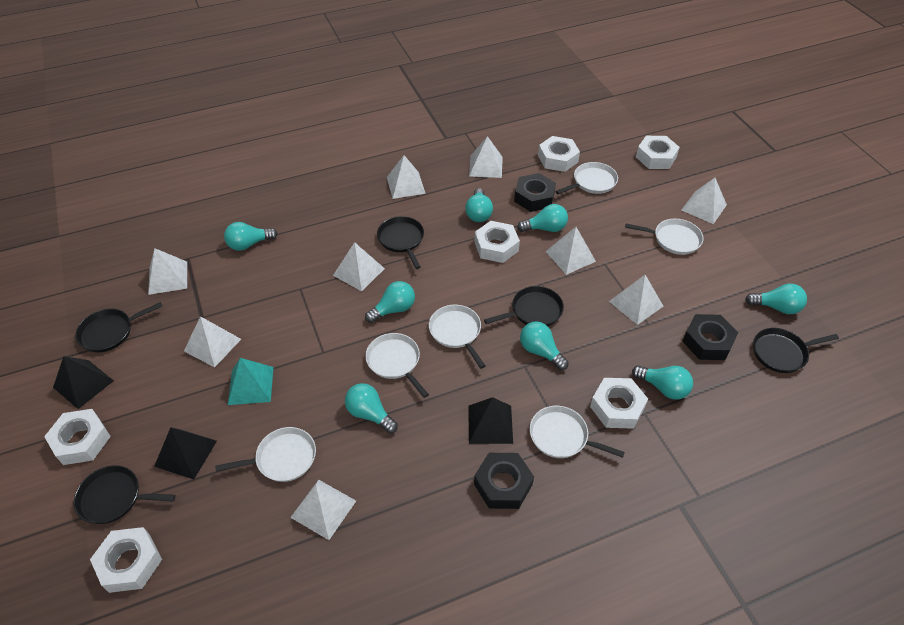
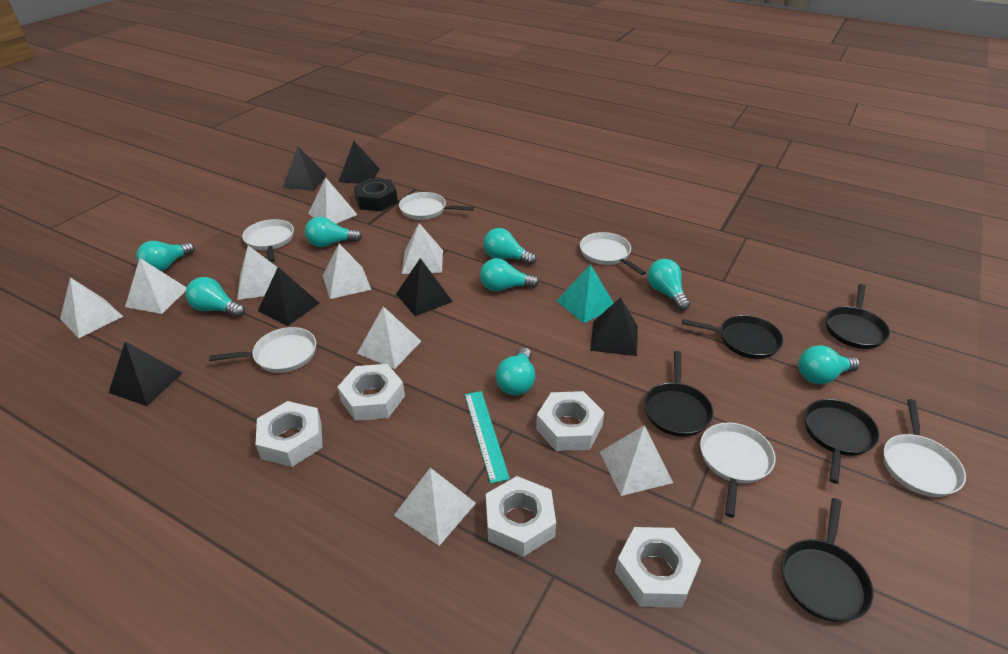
black nut: [474,453,534,509] [514,173,556,212] [682,314,738,360] = 3 -> [353,178,398,211] = 1
black pyramid: [53,356,114,409] [154,427,217,479] [468,397,513,444] = 3 -> [109,341,182,406] [258,267,319,326] [283,146,327,191] [339,141,380,184] [396,258,453,316] [590,297,638,356] = 6
turquoise ruler: none = 0 -> [465,391,510,483] = 1
white nut: [44,409,111,465] [90,527,162,593] [474,221,520,263] [538,136,580,172] [590,378,648,429] [636,136,680,169] = 6 -> [256,401,323,467] [338,364,405,421] [486,476,556,557] [536,391,604,451] [615,527,701,608] = 5

